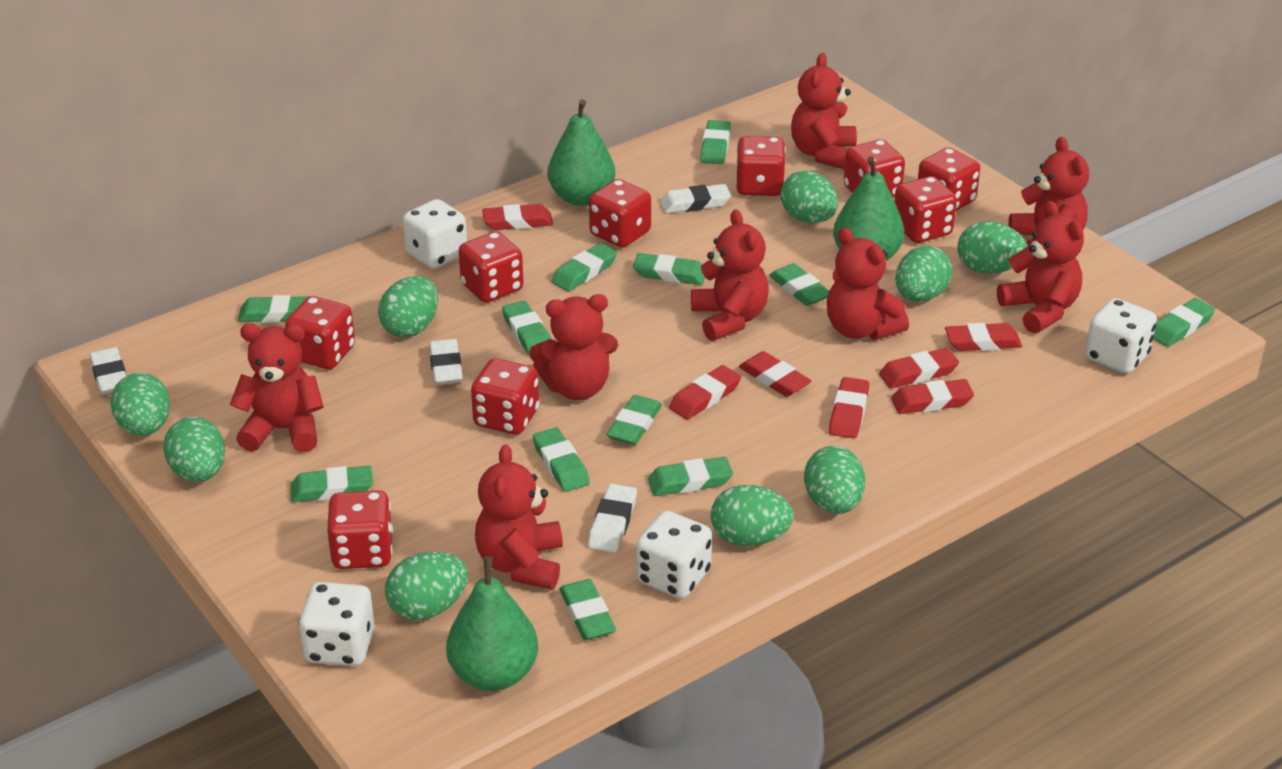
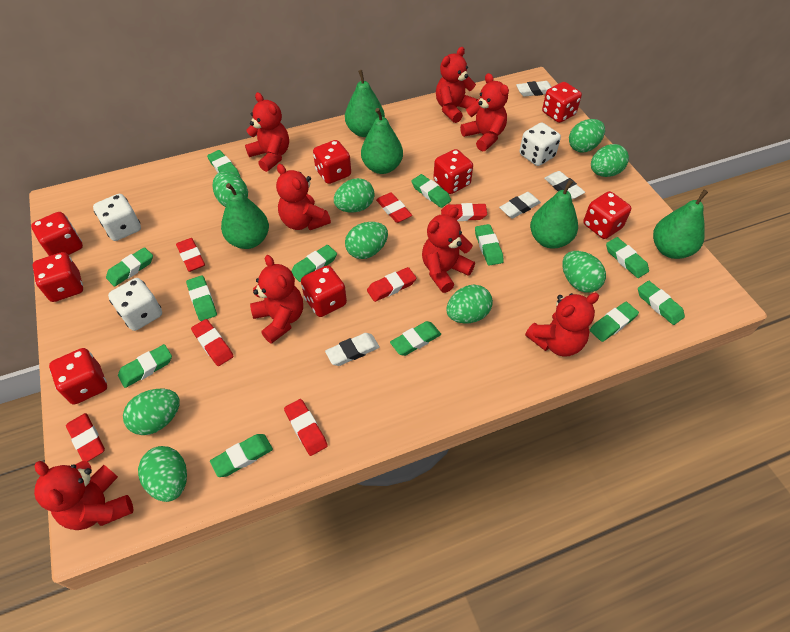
green pear: [446,557,538,691] [548,99,615,206] [833,156,904,261] = 3 -> [221,183,269,249] [345,70,385,137] [361,108,403,174] [530,180,578,249] [653,190,708,259] = 5
red dice: [285,296,355,369] [326,490,393,569] [459,231,524,303] [471,358,539,435] [589,179,651,247] [736,136,786,196] [844,139,905,197] [894,176,957,243] [918,148,980,211] = 9 -> [31,212,83,256] [32,252,83,302] [49,348,107,405] [301,265,347,317] [313,140,351,184] [433,149,473,194] [542,82,582,123] [583,191,631,239] = 8
white dice: [298,582,375,666] [402,199,467,269] [636,511,712,599] [1085,298,1157,374] = 4 -> [93,194,141,241] [108,278,162,331] [520,123,561,166] = 3

